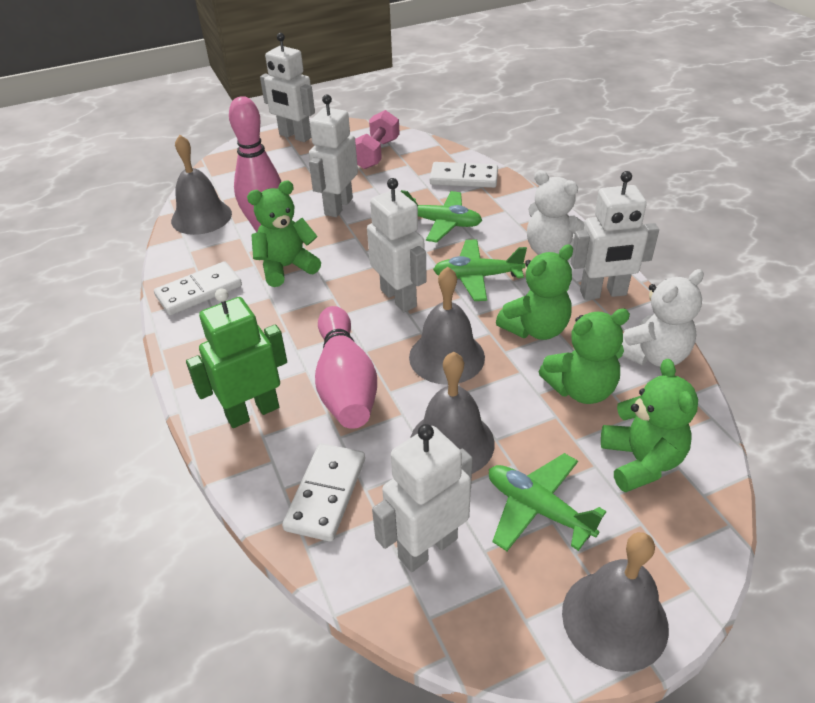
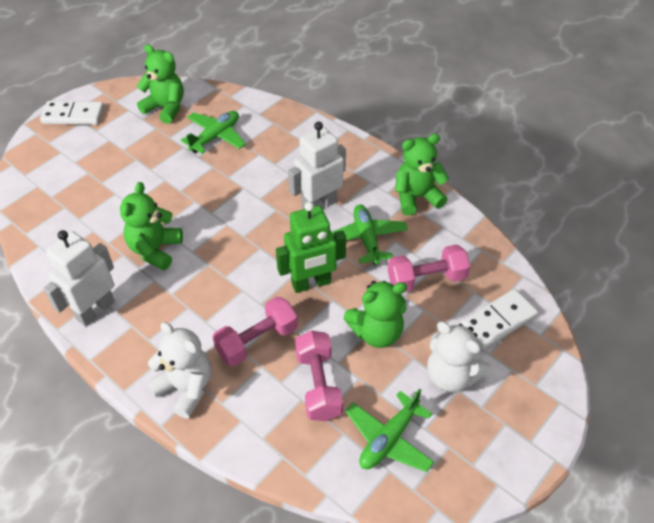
grey bell: [171,135,232,235] [409,267,485,385] [410,352,495,474] [562,532,669,672] = 4 -> none = 0
pink bowling pin: [229,96,281,232] [315,306,377,429] = 2 -> none = 0
pink dumbbell: [355,110,400,169] = 1 -> [213,297,298,367] [295,330,343,421] [388,244,470,292] = 3
white domino: [154,261,242,315] [282,443,365,542] [430,162,498,188] = 3 -> [40,101,104,125] [461,289,538,349] = 2
white robot: [260,33,315,142] [309,94,358,217] [367,178,427,312] [372,424,473,572] [571,171,659,300] = 5 -> [43,230,115,327] [288,122,346,210] = 2

